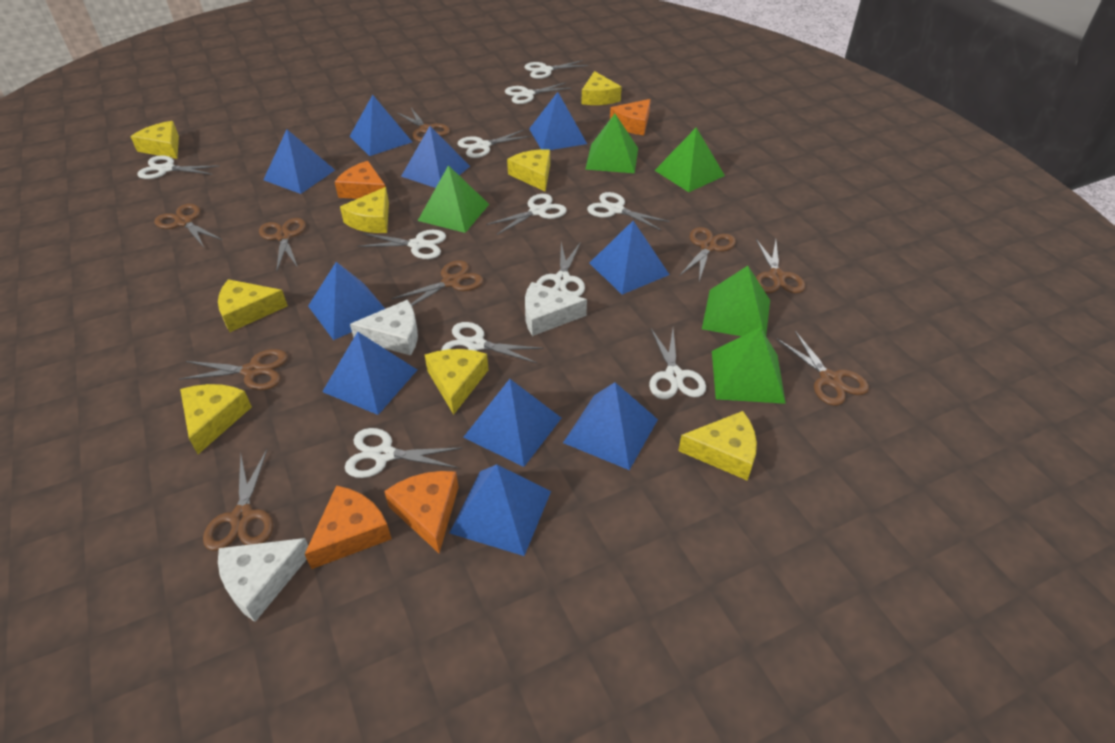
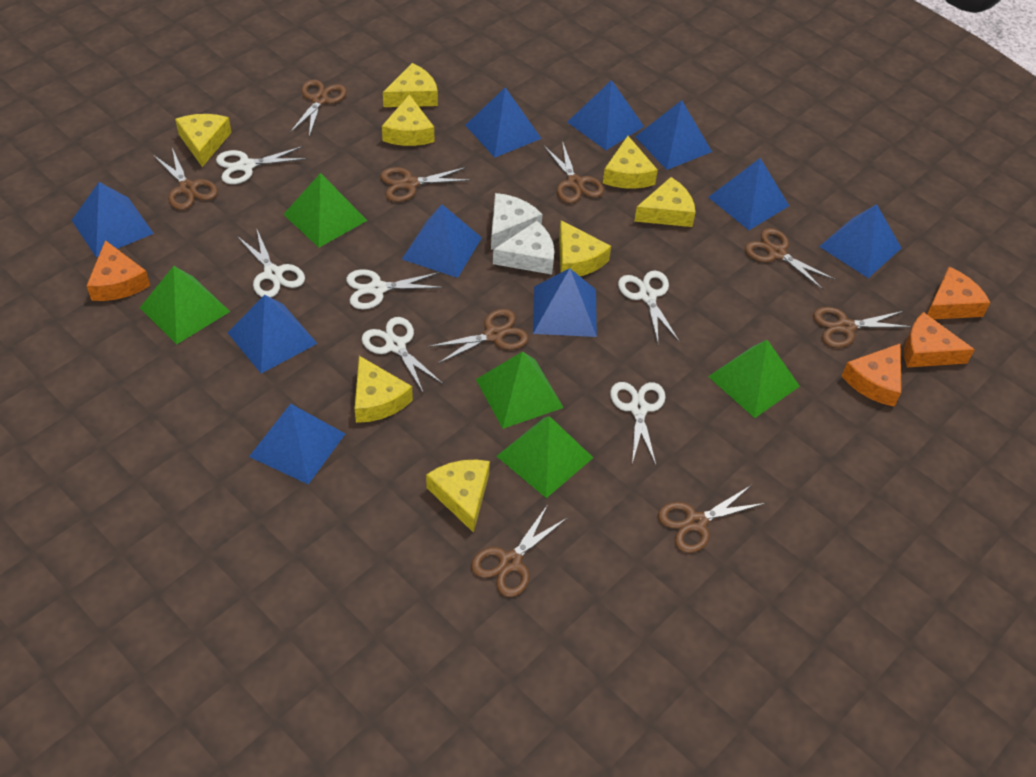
white cheese: [218,538,308,622] [350,300,418,355] [525,282,587,336] = 3 -> [491,193,543,250] [493,221,554,275] = 2
white scissors: [138,156,220,179] [345,428,462,478] [358,230,446,259] [441,322,544,363] [458,130,531,158] [486,194,567,235] [505,82,571,104] [524,60,588,79] [536,242,585,297] [587,192,670,230] [649,329,706,399] = 11 -> [216,146,308,184] [236,230,305,298] [346,269,444,309] [362,317,443,394] [610,382,666,465] [618,271,680,342] = 6

